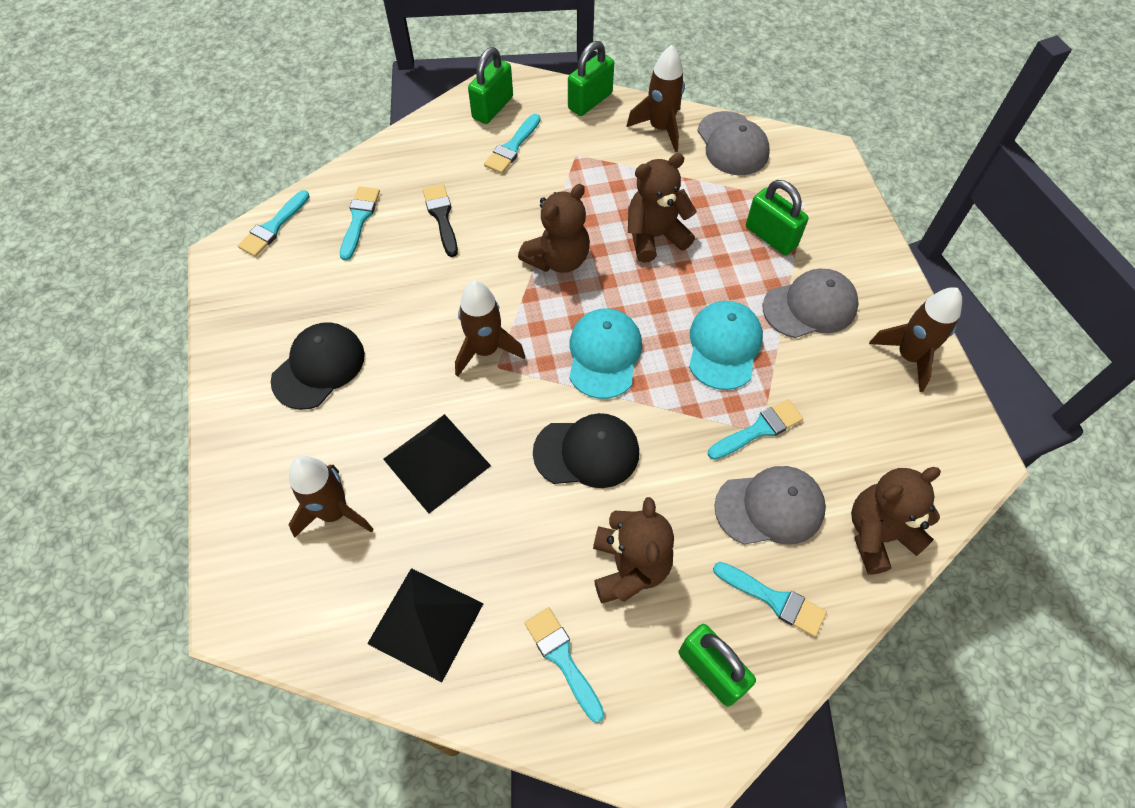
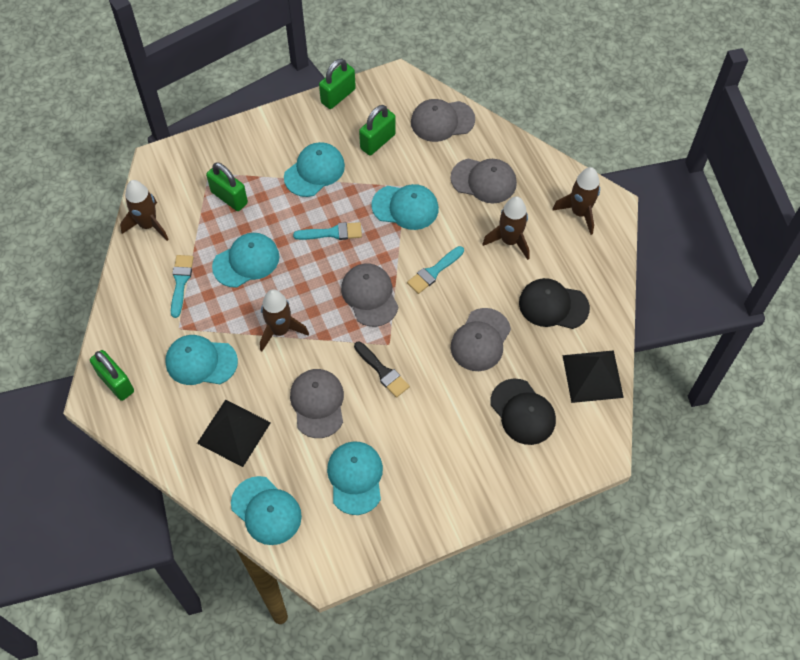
brown teddy bear: [518,184,590,273] [593,497,674,603] [628,153,697,263] [851,467,941,575] = 4 -> none = 0
grey cap: [697,111,770,175] [714,466,826,545] [763,268,859,338] = 3 -> [290,369,344,438] [341,264,398,327] [411,99,475,142] [450,159,517,203] [451,308,511,371] = 5
turquoise brush: [238,190,310,257] [340,186,380,261] [484,114,541,174] [525,607,604,723] [708,399,803,460] [713,562,827,637] = 6 -> [171,255,194,318] [293,222,362,240] [407,246,464,294] = 3
turquoise cap: [569,309,642,399] [689,301,763,390] = 2 -> [165,335,238,385] [212,233,279,288] [231,476,302,545] [284,142,345,197] [327,441,383,515] [371,184,439,230] = 6

